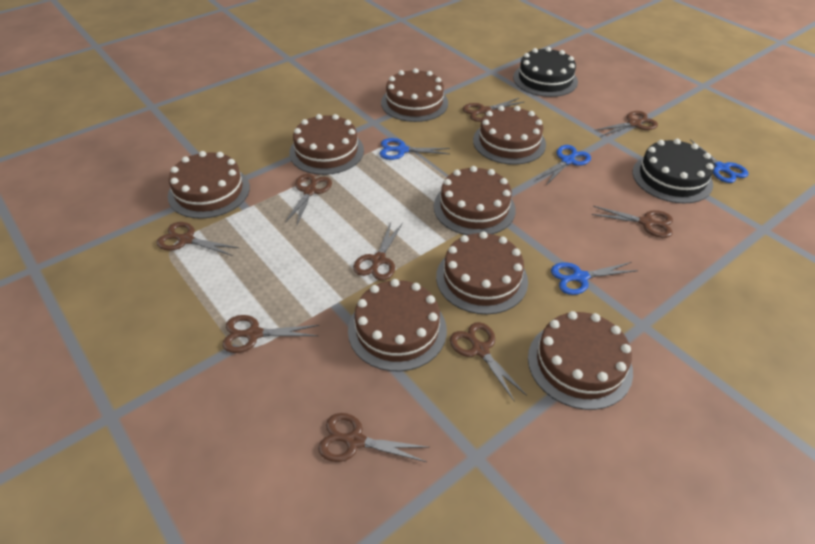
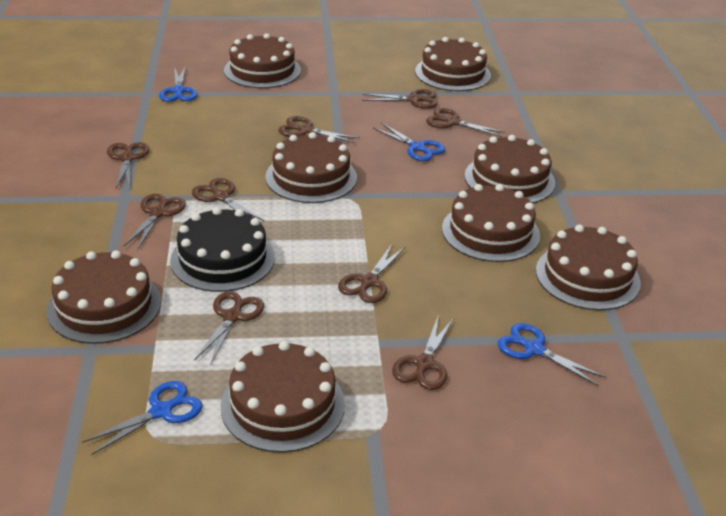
black cake: [513,47,578,97] [632,139,714,204] = 2 -> [170,207,275,292] = 1

